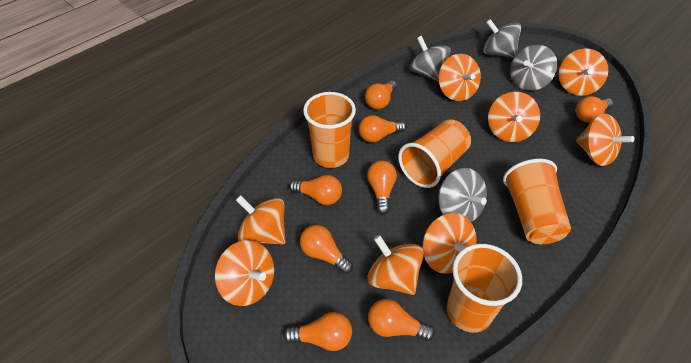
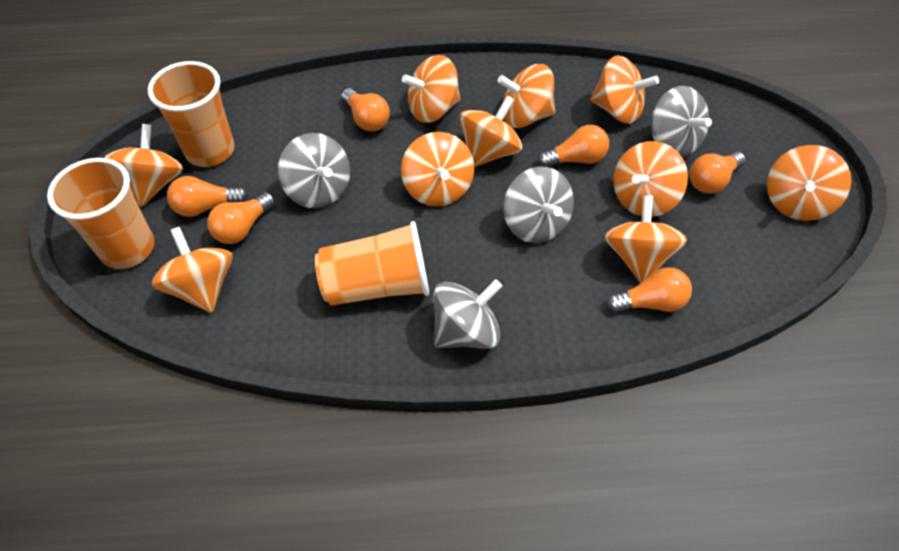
orange cup: [303,92,356,168] [398,119,471,188] [447,244,522,333] [503,159,571,244] = 4 -> [47,158,155,269] [148,61,234,167] [315,221,429,306] = 3
orange light bulb: [283,312,352,351] [289,175,342,205] [300,225,353,274] [359,115,406,143] [365,80,397,110] [367,161,397,214] [368,299,435,341] [576,96,613,123] = 8 -> [167,176,248,217] [207,192,275,244] [341,88,390,132] [538,125,609,167] [607,267,692,312] [689,152,746,193] = 6
orange spinning top: [215,240,274,306] [236,195,285,245] [368,235,424,295] [422,213,477,274] [438,54,481,101] [488,92,540,142] [559,49,608,96] [576,113,634,166] = 8 -> [104,124,184,207] [152,227,233,313] [401,132,474,207] [402,55,460,123] [460,96,522,167] [498,64,555,128] [590,56,659,124] [605,195,687,283] [613,141,688,217] [767,145,852,221] = 10

